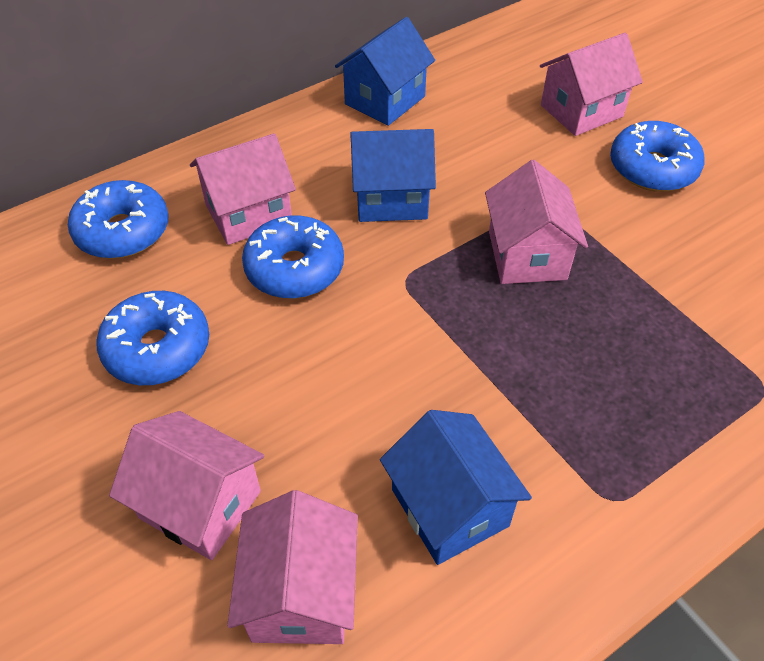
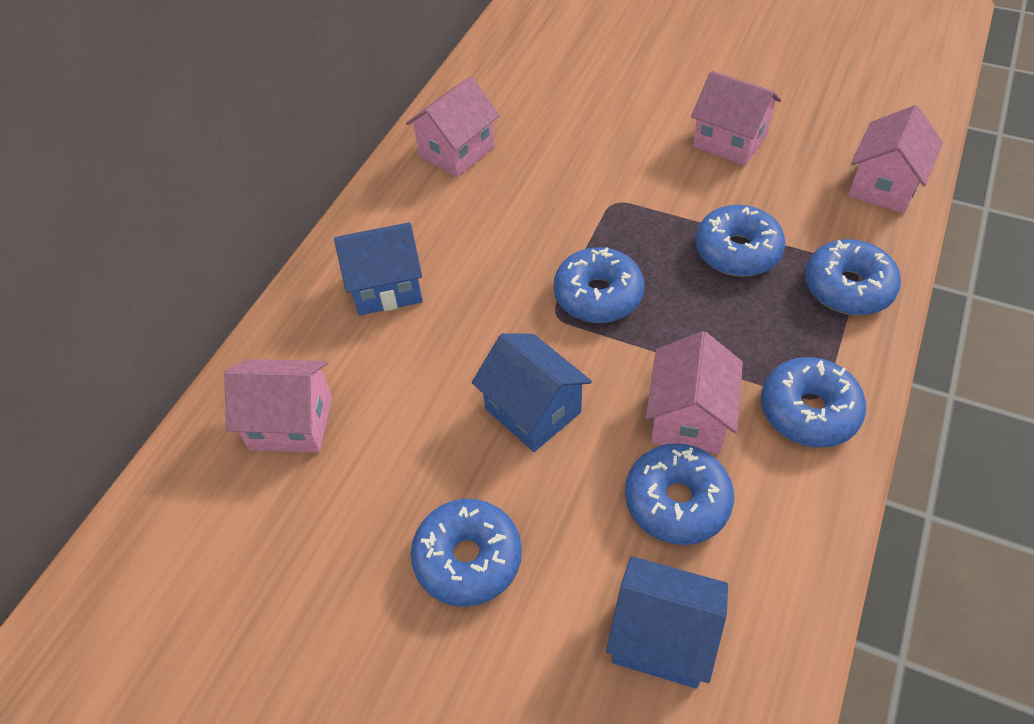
blue donut: [68,180,169,259] [96,291,209,385] [242,215,344,299] [610,121,705,192] = 4 -> [411,499,522,607] [554,247,644,323] [625,443,734,545] [695,205,785,277] [761,357,866,447] [805,239,901,316] = 6

